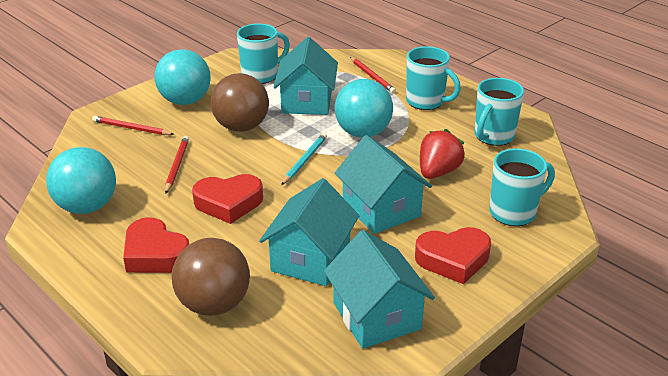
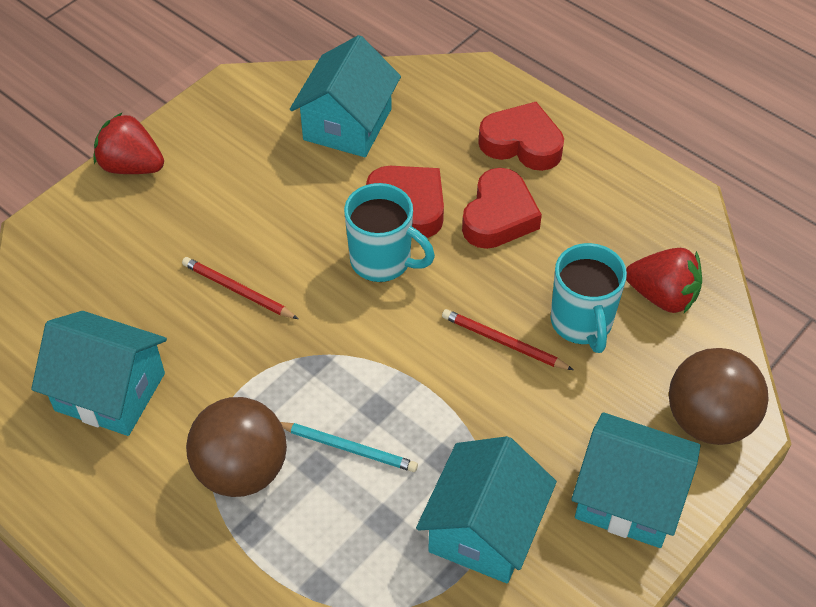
red pencil: [92,116,174,135] [165,136,189,194] [350,57,396,93] = 3 -> [182,257,298,319] [442,309,573,370] = 2
red strawberry: [420,129,465,179] = 1 -> [93,113,164,174] [626,248,702,313] = 2
turquoise ball: [46,147,116,214] [154,49,211,105] [334,79,393,138] = 3 -> none = 0
turquoise mug: [237,23,290,84] [406,46,461,110] [474,78,524,146] [489,148,555,226] = 4 -> [344,183,435,282] [550,243,627,353] = 2

